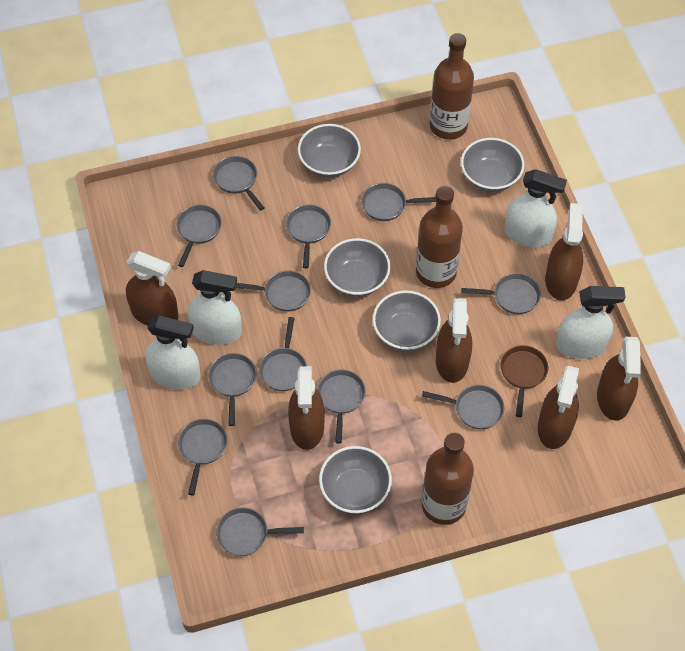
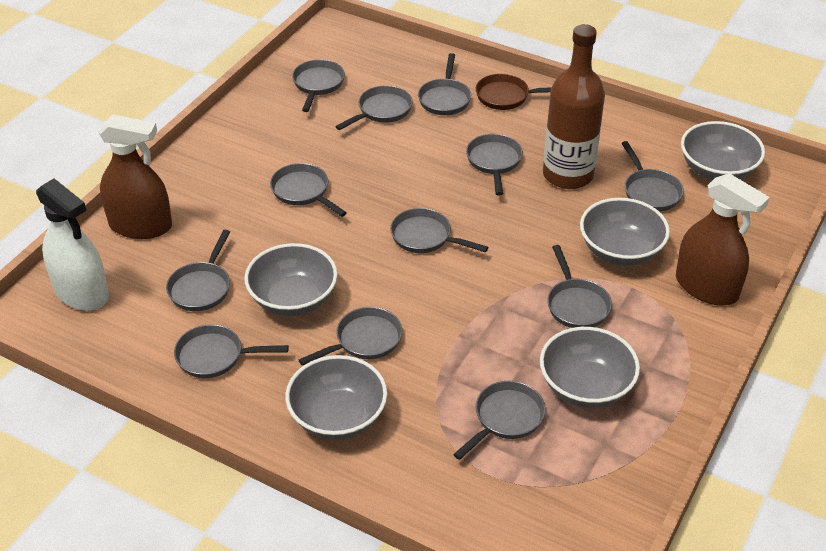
brown bottle: [416,186,463,288] [422,433,474,525] [430,33,474,140] = 3 -> [543,24,605,189] = 1
brown spray bottle: [126,251,179,326] [288,366,325,450] [436,298,472,383] [538,366,579,449] [545,203,583,300] [597,337,641,421] = 6 -> [98,115,172,239] [676,173,770,306] = 2
white spray bottle: [145,316,201,389] [188,270,242,345] [504,169,567,247] [556,286,626,359] = 4 -> [36,178,109,311] = 1

